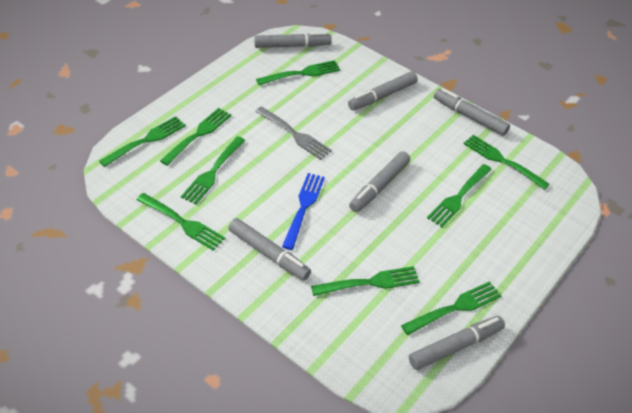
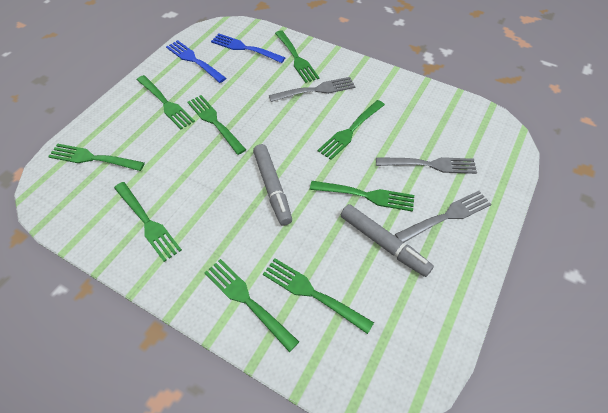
blue fork: [282,173,325,250] = 1 -> [166,40,226,83] [211,34,285,63] = 2
grey fork: [255,106,332,160] = 1 -> [269,77,355,102] [376,157,477,174] [395,191,491,243] = 3
grey marker: [228,218,311,280] [254,32,332,48] [348,71,418,110] [349,151,410,212] [409,316,505,370] [434,88,510,136] = 6 -> [253,144,292,226] [341,204,434,277] = 2

